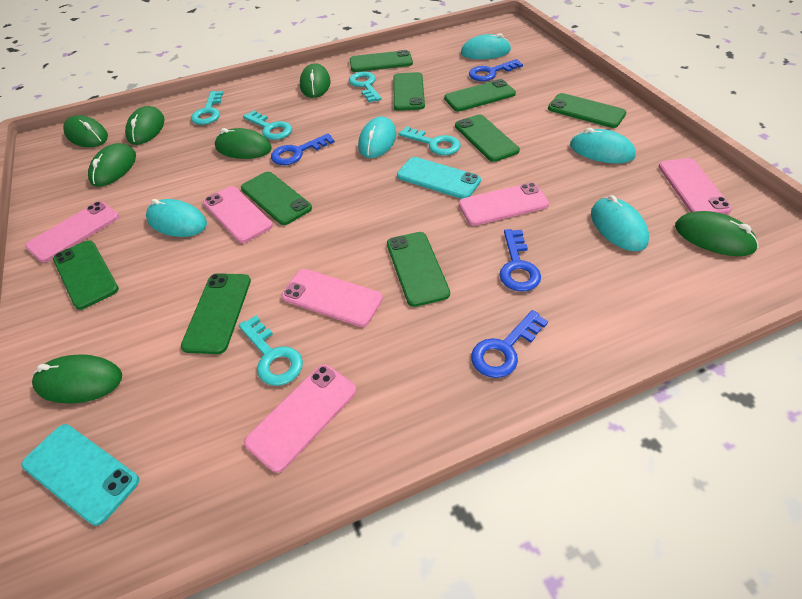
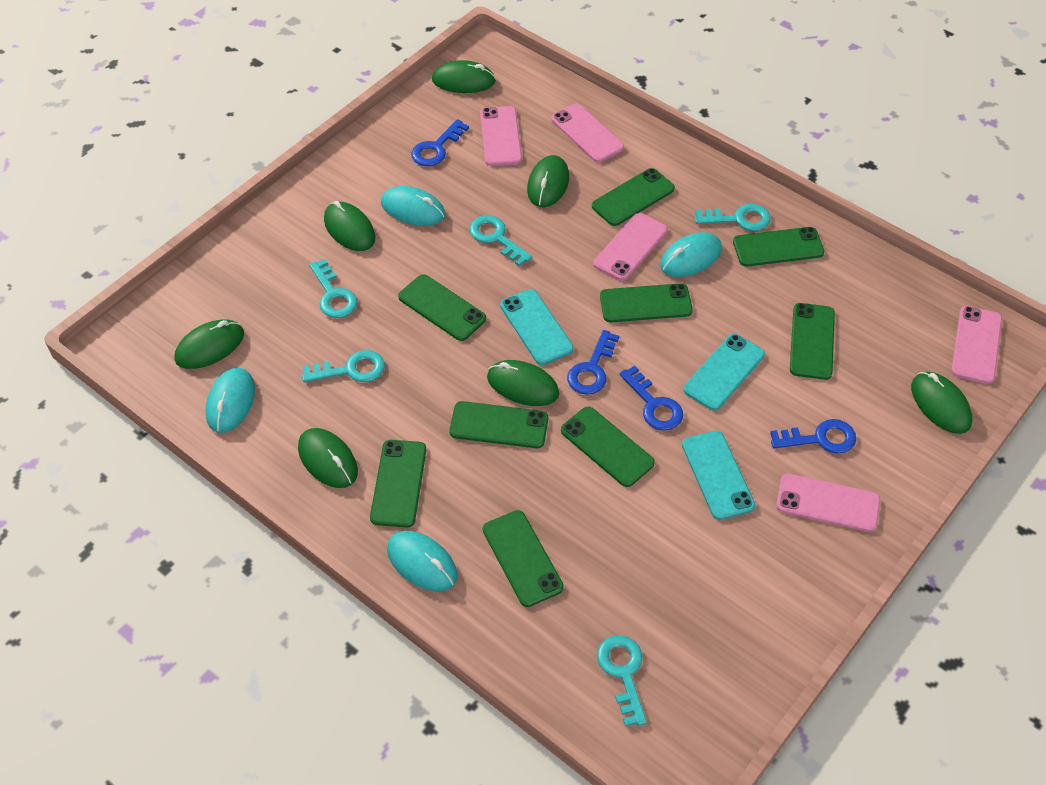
pink phone: [25,201,119,263] [203,186,273,243] [244,364,357,473] [281,269,383,327] [459,182,549,226] [658,158,732,214] = 6 -> [480,106,522,166] [551,103,624,163] [593,213,668,281] [776,473,880,532] [951,306,1002,384] = 5
turquoise mouse: [146,199,207,237] [358,116,396,158] [461,33,511,59] [570,128,636,163] [591,195,649,251] = 5 -> [206,368,255,433] [381,186,445,226] [387,531,457,592] [660,232,722,277] = 4
turquoise phone: [22,424,139,526] [397,157,481,199] = 2 -> [500,289,574,365] [682,431,755,520] [683,334,765,411] = 3

